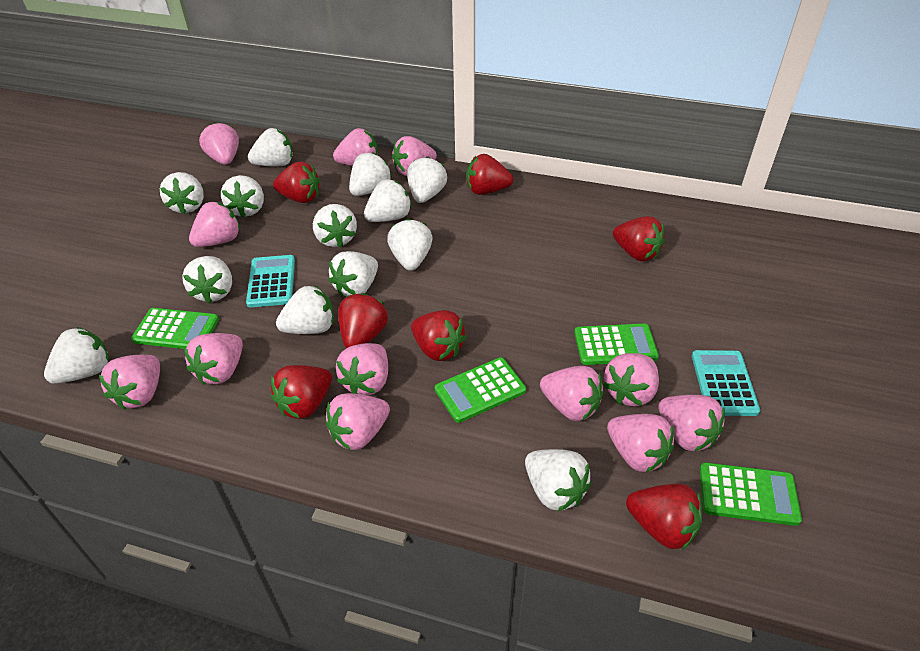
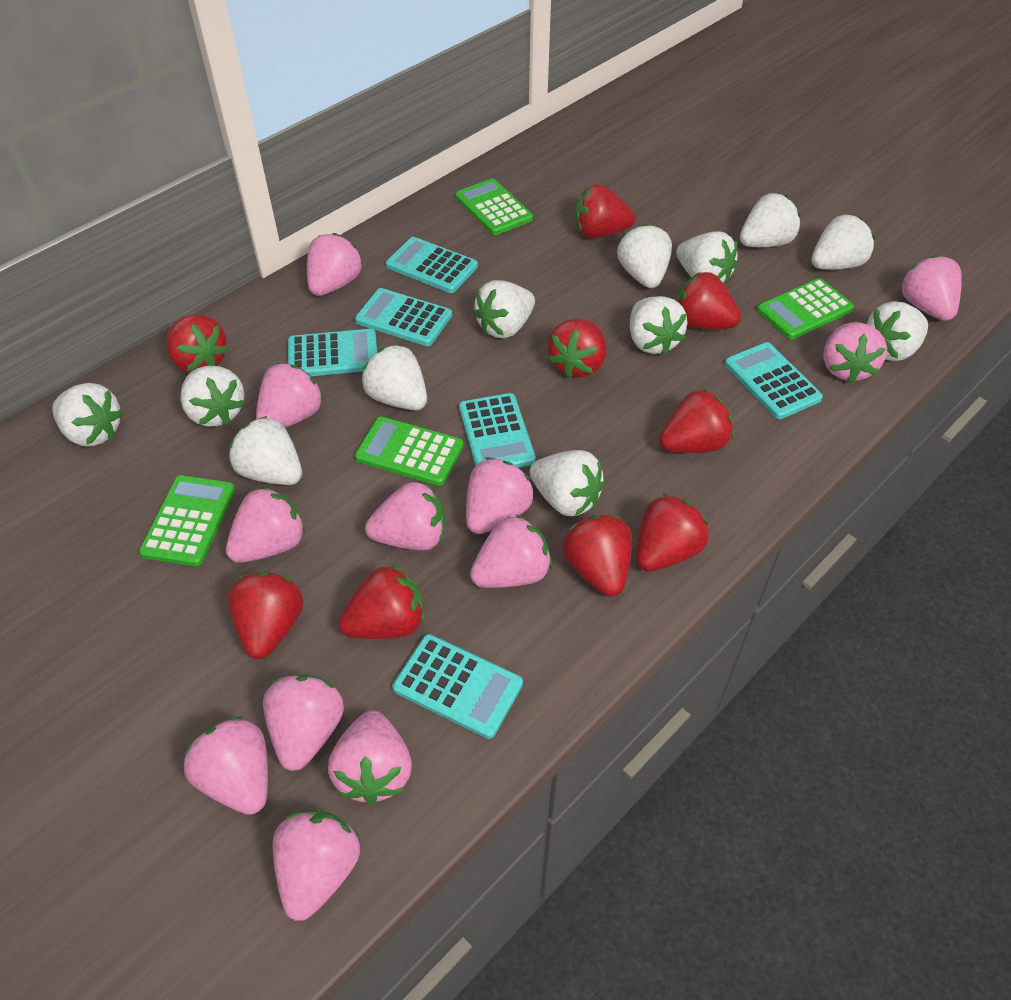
red strawberry: [271,365,332,419] [273,161,320,203] [338,293,388,348] [411,310,467,361] [467,154,513,195] [613,216,665,261] [626,484,702,550] = 7 -> [166,315,229,373] [227,572,304,659] [338,564,424,639] [548,319,606,378] [563,515,632,597] [574,184,635,239] [636,494,709,572] [659,389,733,453] [676,272,741,329] = 9
turquoise calculator: [246,255,295,307] [692,350,760,416] = 2 -> [288,329,377,376] [355,288,452,346] [386,237,478,293] [392,634,523,739] [459,393,536,468] [725,342,823,419] = 6
white strawberry: [44,327,109,384] [160,172,204,214] [182,256,232,303] [221,175,264,218] [248,128,293,166] [276,285,334,334] [313,204,357,248] [328,251,378,297] [349,152,392,196] [364,179,412,222] [387,218,432,271] [407,156,447,203] [525,449,591,512] = 13 -> [52,383,123,447] [180,366,245,427] [229,416,302,485] [362,344,427,410] [473,280,535,339] [529,450,605,516] [617,224,672,288] [630,296,687,355] [676,231,738,285] [740,193,800,247] [811,215,875,270] [867,301,928,361] = 12

